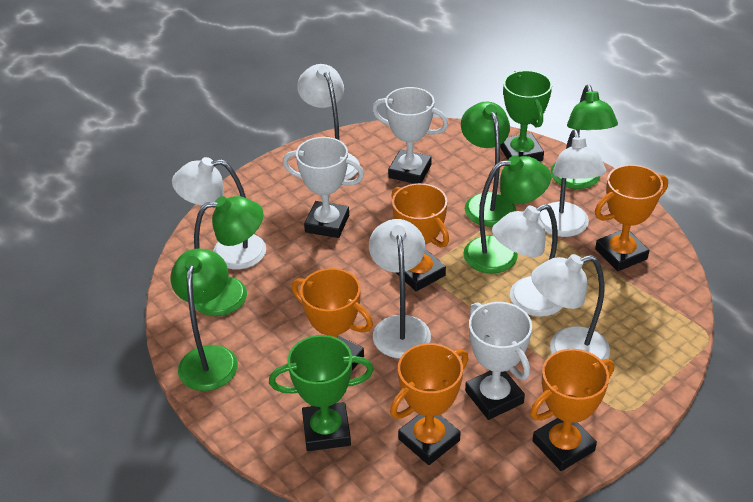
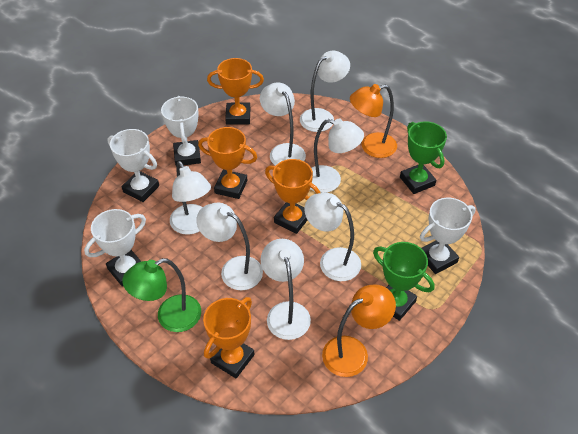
green lamp: [171,248,238,391] [194,196,263,316] [461,102,516,227] [463,155,551,274] [550,85,618,189] = 5 -> [122,258,201,332] = 1
orange lamp: none = 0 -> [322,284,396,377] [350,84,397,158] = 2
orange trophy: [292,268,373,370] [390,343,468,465] [391,183,449,291] [530,349,614,471] [595,165,668,271] = 5 -> [198,127,257,199] [203,297,255,379] [207,58,264,125] [265,159,320,234] = 4
white lamp: [172,157,266,269] [297,64,360,180] [369,219,431,358] [492,204,563,317] [531,254,610,360] [538,130,606,237] = 6 -> [170,161,211,235] [196,203,263,290] [260,82,306,166] [261,239,311,340] [300,51,350,132] [304,193,361,281] [310,119,364,193] = 7
white trophy: [283,137,364,238] [372,87,448,184] [465,302,532,420] = 3 -> [84,209,146,287] [107,129,159,202] [161,96,201,166] [420,198,476,274] = 4

